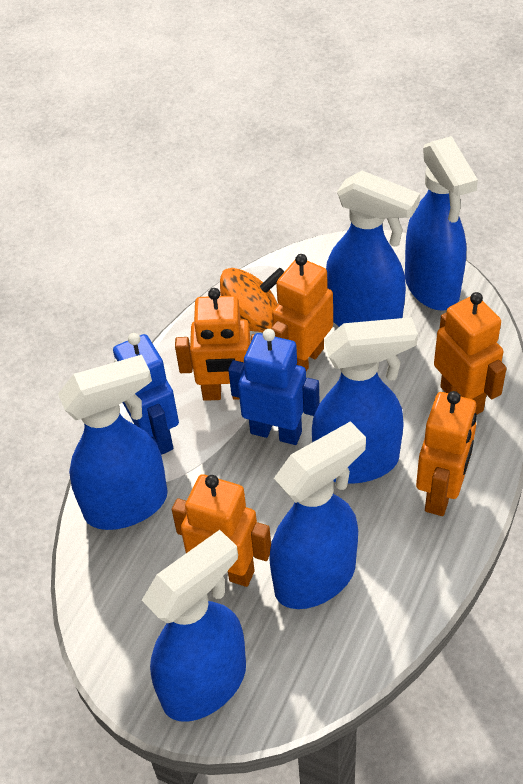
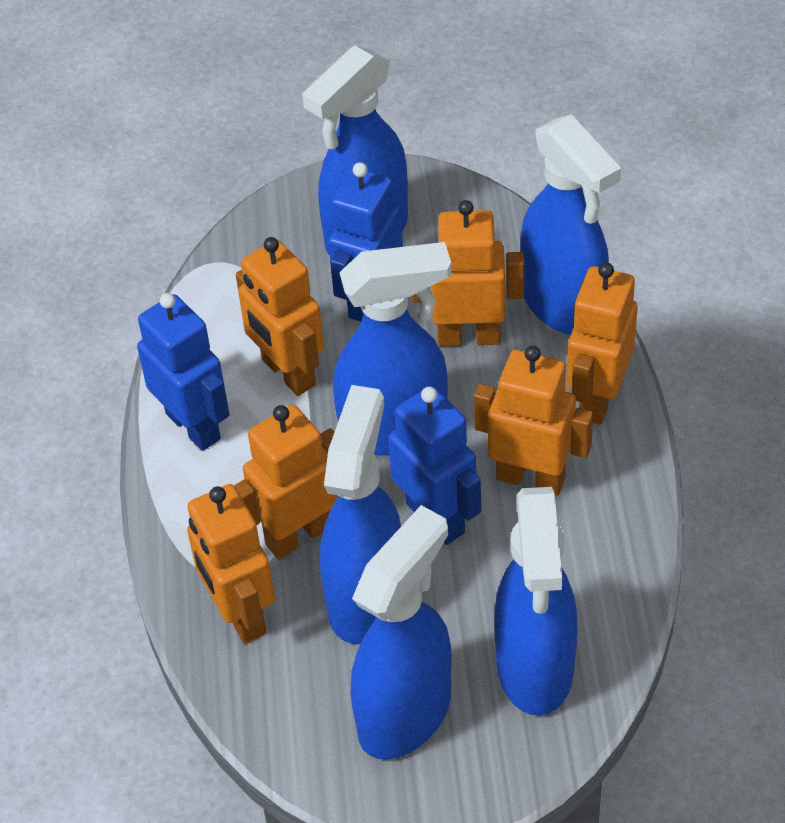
blue robot: [113,333,179,455] [228,329,320,445] = 2 -> [137,293,229,451] [328,162,403,322] [388,386,481,545] = 3
orange robot: [172,474,271,587] [175,288,255,401] [271,254,333,371] [416,391,477,516] [434,292,507,414] = 5 -> [187,484,275,644] [234,405,338,560] [236,237,324,396] [412,200,524,347] [474,346,593,496] [567,262,638,425] = 6
orange spinning top: [220,268,284,332] = 1 -> none = 0

